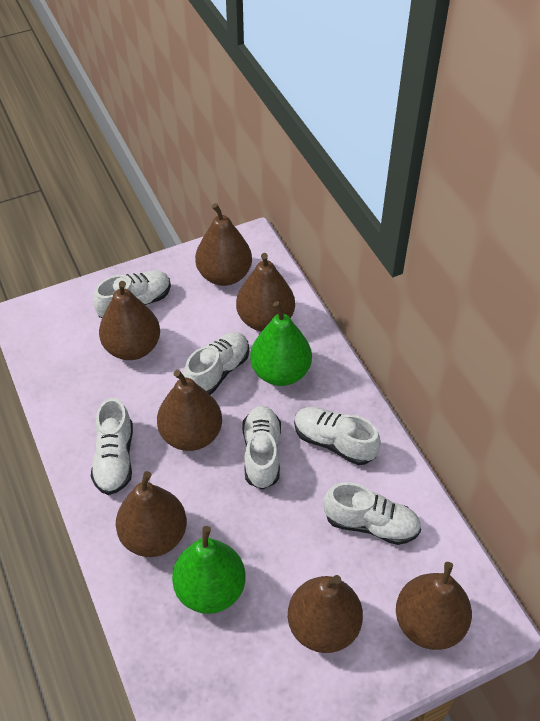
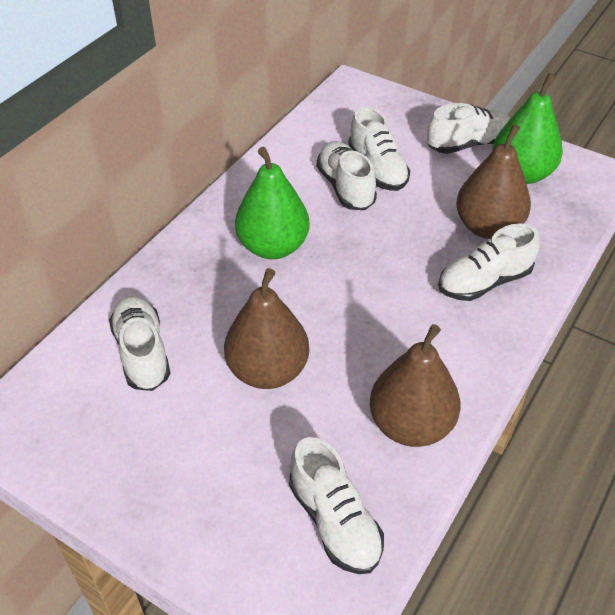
brown pear: [99,281,160,360] [116,471,187,557] [157,370,222,451] [195,203,252,286] [236,253,295,332] [288,575,363,653] [396,562,472,650] = 7 -> [224,268,309,389] [370,324,460,447] [456,124,531,239] = 3

